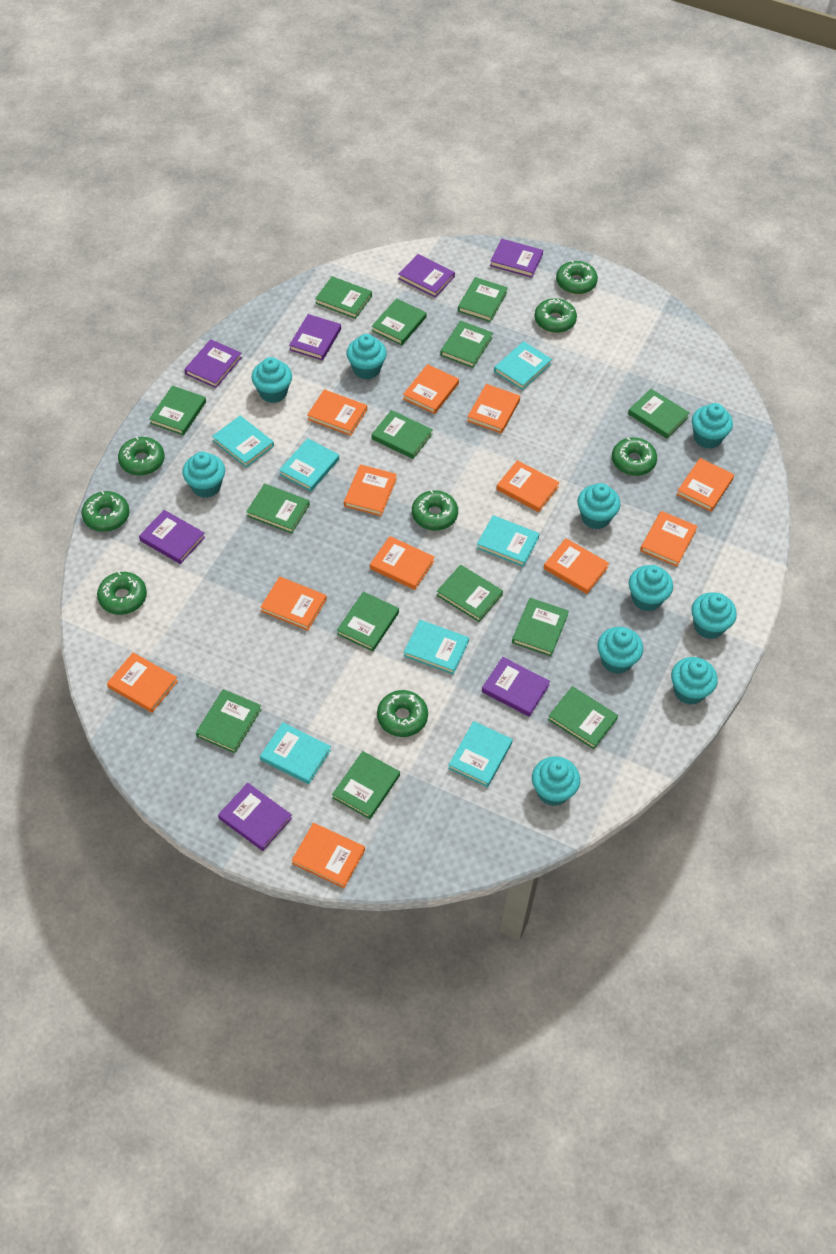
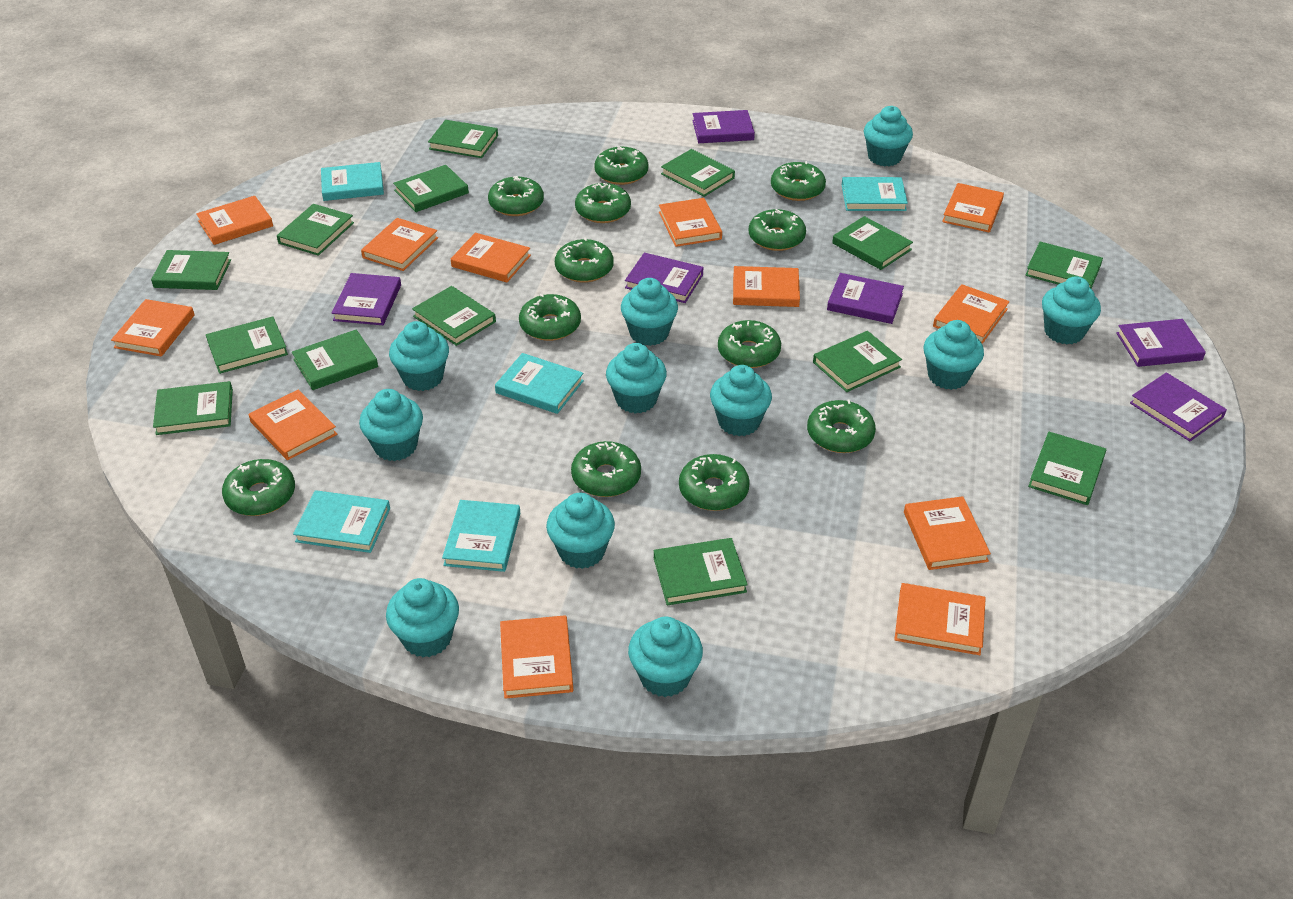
green donut: [81,491,130,532] [97,572,147,615] [118,437,164,476] [377,690,428,737] [412,490,458,530] [534,298,577,333] [556,260,598,294] [612,437,657,476] = 8 -> [222,459,295,516] [488,176,544,216] [519,294,581,341] [555,238,614,283] [571,441,641,497] [575,183,631,223] [594,146,649,185] [679,454,750,511] [718,320,781,368] [749,209,806,251] [771,161,826,201] [807,399,876,453] = 12
purple book: [139,510,205,564] [184,339,242,388] [218,783,292,851] [289,314,341,361] [398,254,455,298] [482,657,550,717] [490,239,543,278] = 7 -> [332,273,401,325] [625,253,704,303] [692,110,755,143] [827,273,904,324] [1116,319,1206,367] [1130,372,1227,441] = 6
turquoise book: [212,416,274,468] [260,722,331,784] [279,438,339,491] [404,620,469,674] [448,721,513,787] [477,515,540,567] [494,341,552,390] = 7 -> [293,490,390,553] [321,162,384,201] [442,500,520,572] [495,353,584,414] [842,177,908,211] = 5
turquoise cupcake: [182,452,225,498] [251,357,292,403] [347,334,387,380] [532,756,580,806] [578,483,620,529] [597,627,643,674] [629,565,673,611] [671,657,718,705] [691,592,737,639] [692,403,733,449] = 10 -> [359,389,423,461] [386,578,459,657] [389,321,449,391] [546,493,615,569] [606,343,667,414] [621,278,678,346] [628,617,703,697] [710,365,772,436] [864,106,913,166] [924,320,984,390] [1042,276,1101,345] = 11

